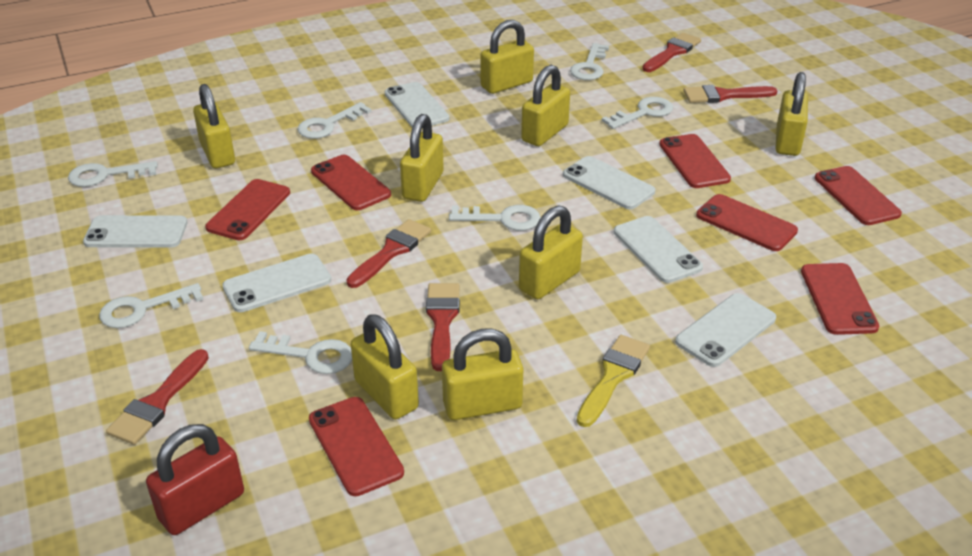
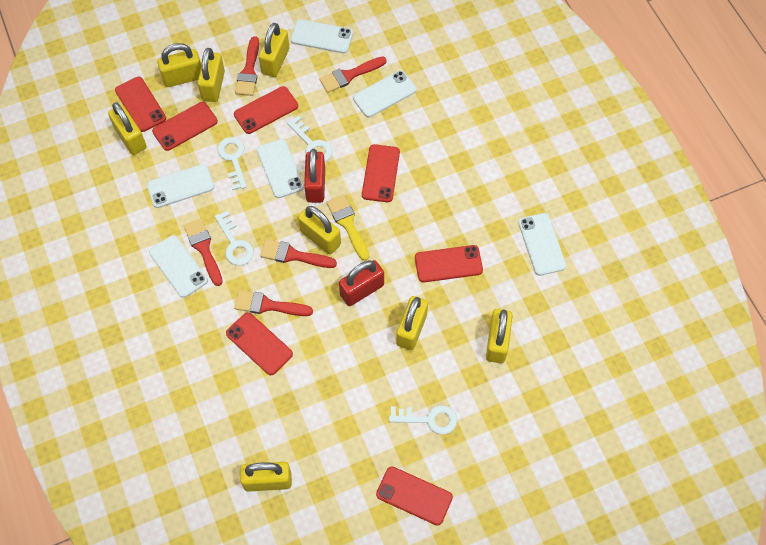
red padlock: [146,424,244,535] = 1 -> [304,149,325,203] [339,260,384,306] = 2
white key: [68,161,158,187] [99,283,204,328] [249,331,352,374] [297,102,372,139] [449,205,541,231] [570,43,609,80] [602,97,673,129] = 7 -> [215,211,254,266] [217,137,247,190] [287,116,332,162] [389,405,457,435] = 4

